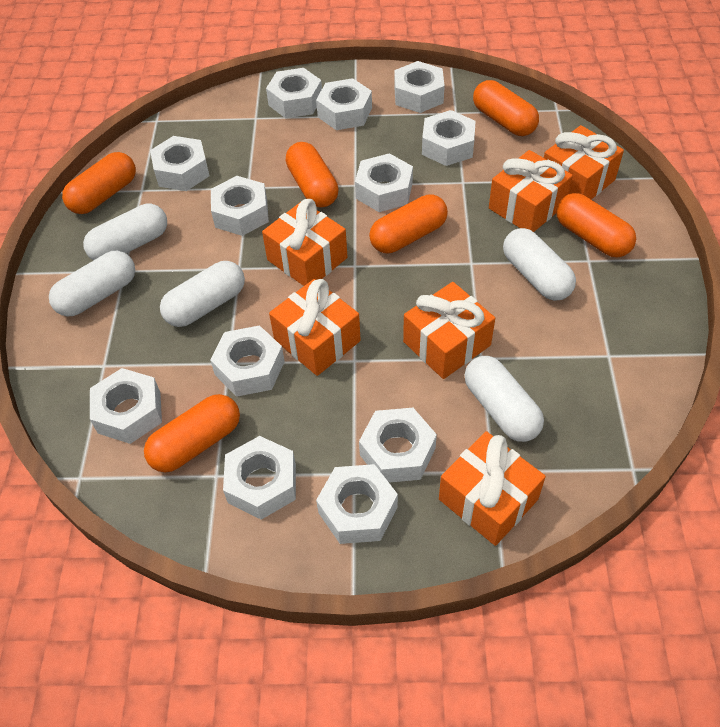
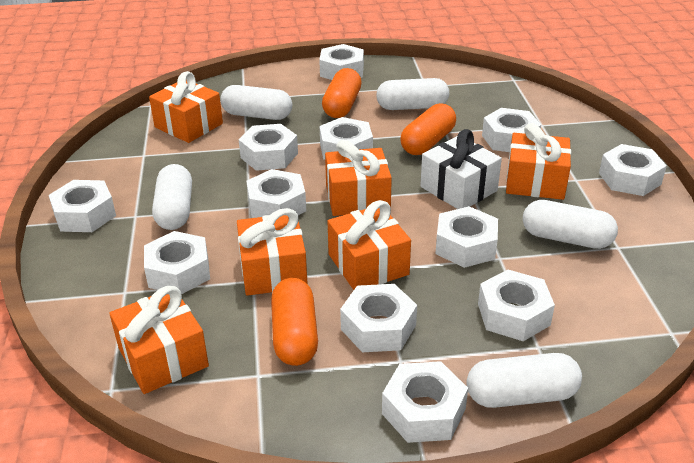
orange capsule: [62,152,136,214] [144,394,240,472] [286,142,339,207] [369,194,448,253] [473,80,539,136] [556,193,636,258] = 6 -> [271,278,318,366] [322,68,362,118] [400,103,456,155] = 3
white gift: none = 0 -> [420,129,502,209] = 1

